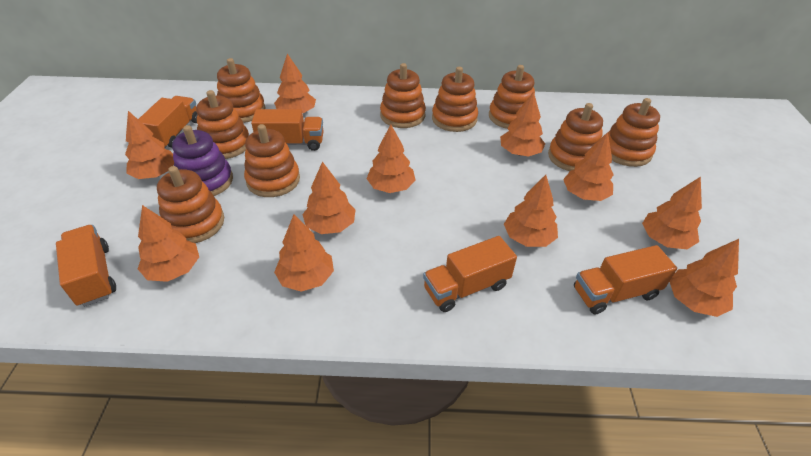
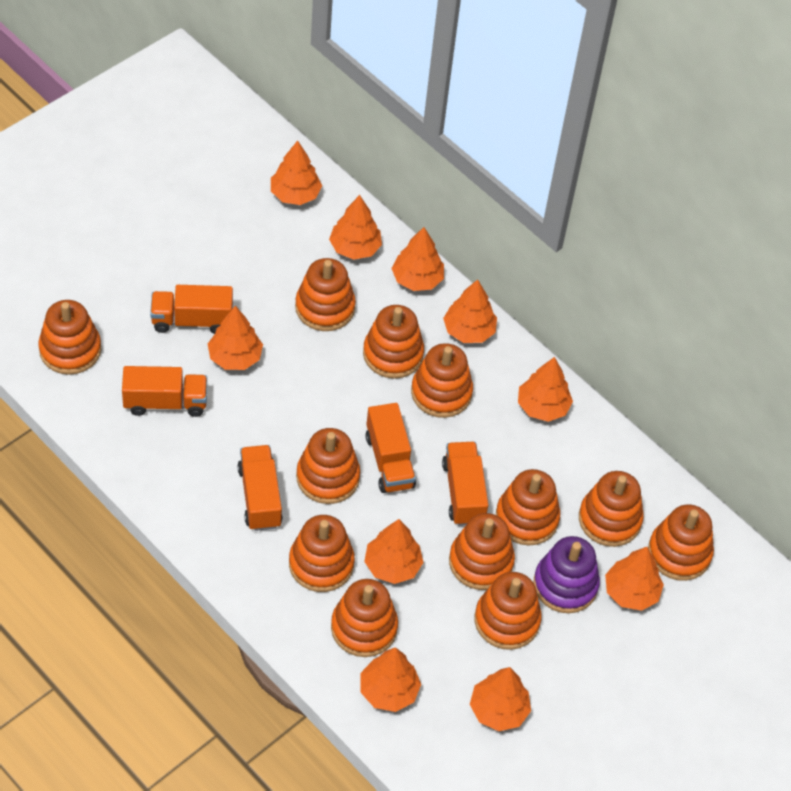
orange stacking toy: [157,166,224,243] [196,90,249,159] [217,58,266,123] [244,124,300,197] [380,63,426,128] [432,67,478,132] [489,65,535,129] [548,103,603,171] [608,98,660,167] = 9 -> [38,300,101,375] [289,515,355,592] [295,258,356,331] [296,428,360,504] [331,579,398,657] [363,305,424,379] [411,343,473,418] [449,513,515,590] [475,572,542,650] [496,469,560,546] [579,471,644,547] [648,505,714,581] = 12
orange tree: [125,111,174,179] [138,205,199,282] [274,54,316,113] [274,215,334,292] [302,162,356,234] [366,125,415,193] [500,91,545,156] [504,175,558,247] [563,132,613,201] [642,177,702,249] [669,239,739,317] = 11 -> [208,306,263,370] [271,141,322,205] [329,195,382,260] [360,647,421,712] [364,519,424,584] [391,227,444,291] [443,279,497,343] [470,667,531,731] [518,357,573,422] [605,547,664,611] = 10

